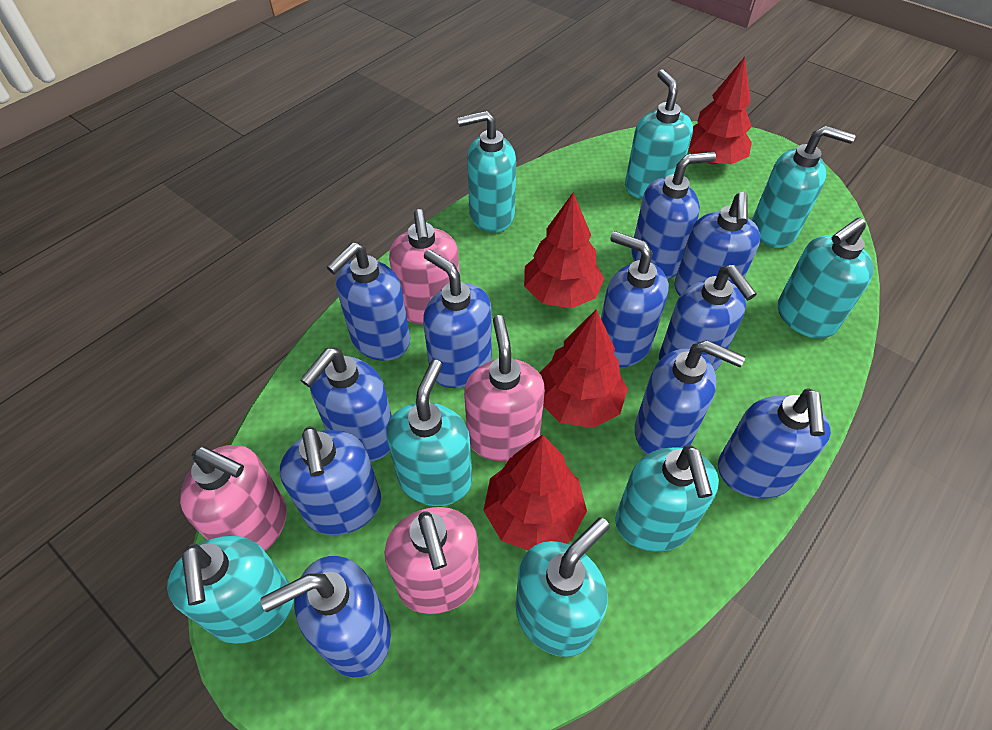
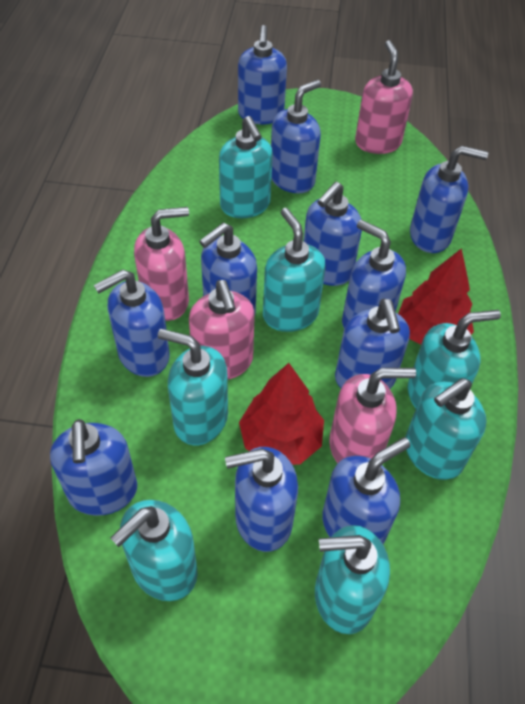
red tree: [483,435,587,550] [524,192,604,308] [539,309,628,428] [688,57,752,164] = 4 -> [239,363,324,465] [398,248,474,344] = 2
turquoise soap dispenser: [167,536,294,644] [386,360,472,506] [457,111,516,233] [515,517,610,657] [615,445,719,552] [625,69,693,199] [752,126,856,248] [778,217,874,339] = 8 -> [110,500,198,601] [158,329,228,445] [219,116,273,218] [263,208,326,332] [315,525,390,634] [405,378,487,480] [408,310,501,408] = 7

